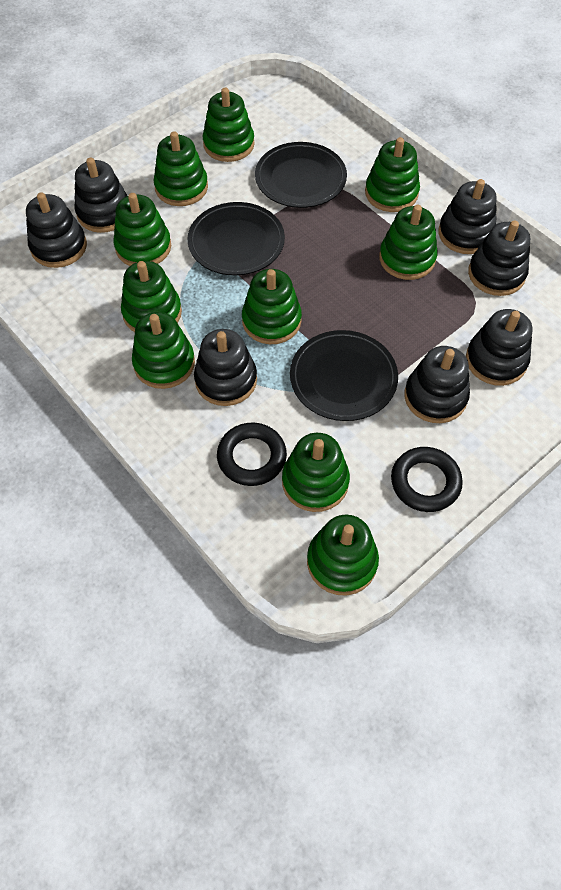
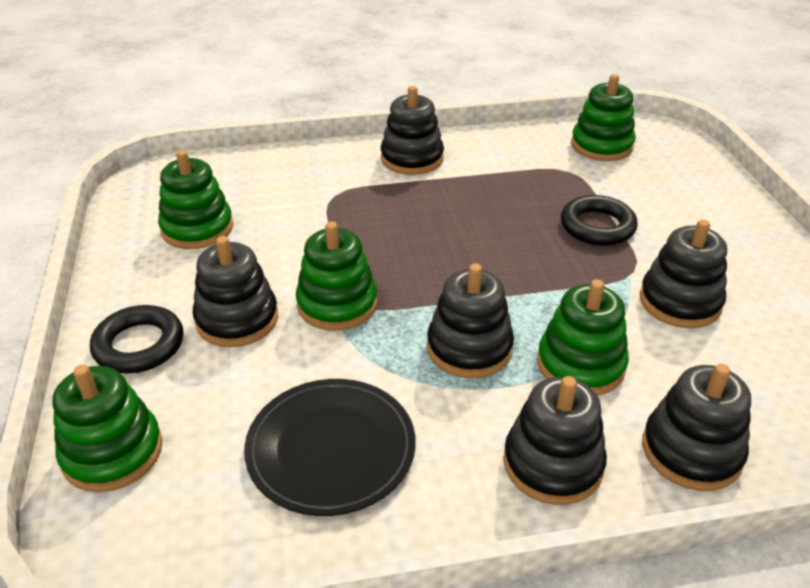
black plate: [187,202,285,275] [255,142,347,208] [290,330,398,421] = 3 -> [244,379,416,516] = 1
black stacking toy: [26,192,87,268] [74,158,128,233] [194,329,257,406] [405,346,470,423] [438,179,497,254] [466,309,533,386] [468,221,530,296] = 7 -> [192,236,278,347] [381,86,444,175] [427,263,514,378] [503,376,607,505] [640,219,727,328] [642,364,751,491] = 6
green stacking toy: [114,193,171,266] [121,261,182,332] [132,312,195,389] [153,131,208,206] [203,88,254,162] [242,269,302,344] [282,433,350,512] [307,515,379,595] [365,137,420,212] [379,205,437,280] = 10 -> [53,365,162,492] [158,150,233,249] [296,221,377,331] [537,279,629,396] [571,74,636,161] = 5

